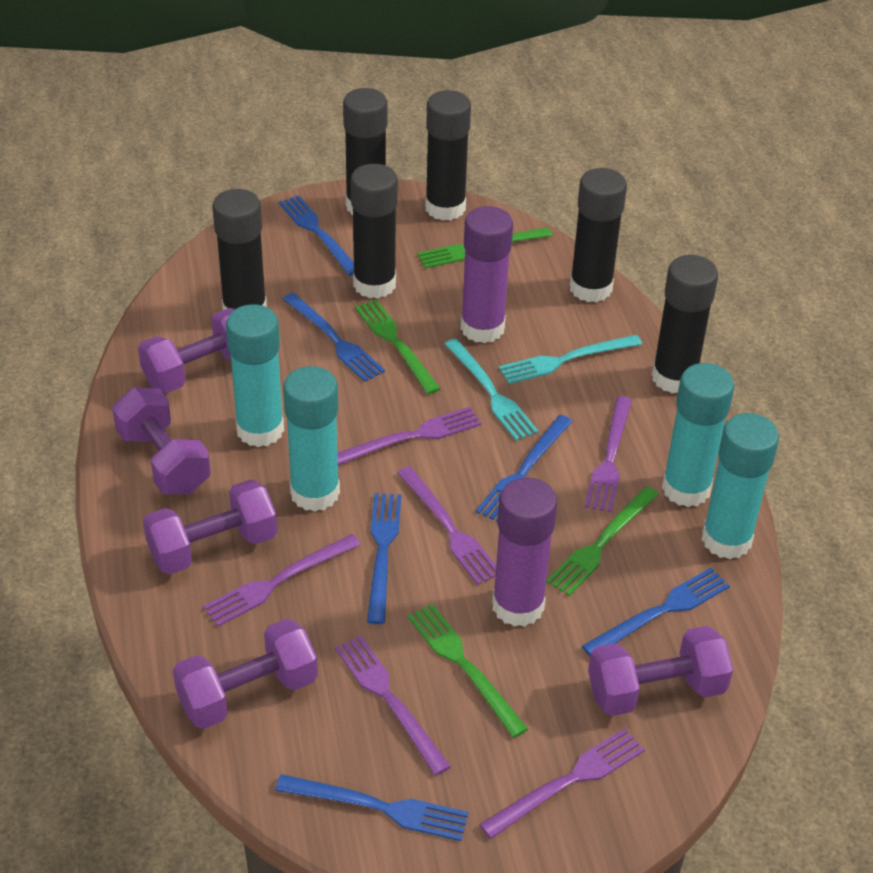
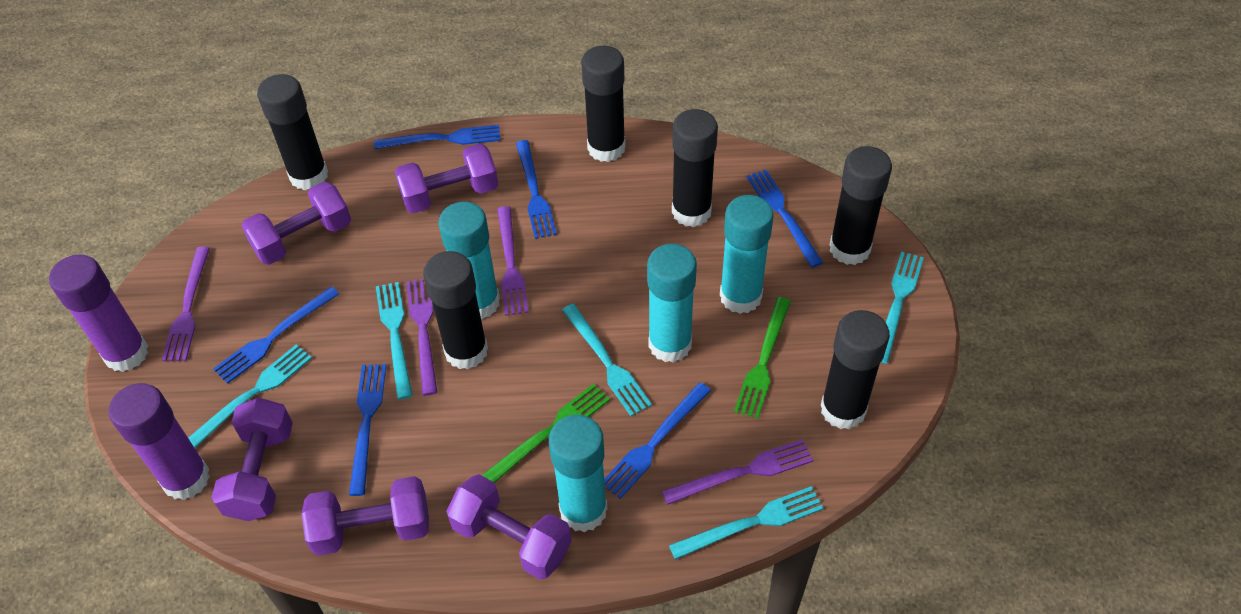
green fork: [355,299,441,394] [408,604,528,738] [417,227,552,269] [546,486,659,596] = 4 -> [482,384,610,483] [734,297,791,419] = 2
purple fork: [203,534,361,627] [335,635,451,776] [338,407,481,465] [397,466,496,585] [479,728,645,839] [585,396,632,513] = 6 -> [162,247,210,361] [406,279,438,396] [497,206,528,316] [662,439,814,505] = 4
turquoise fork: [444,339,538,441] [499,335,642,384] = 2 -> [188,345,312,448] [376,282,413,399] [562,304,652,416] [669,486,824,560] [881,251,924,363] = 5

